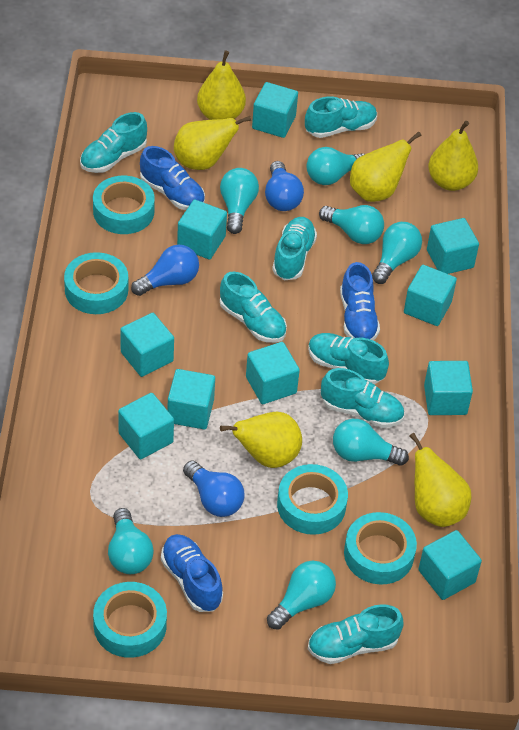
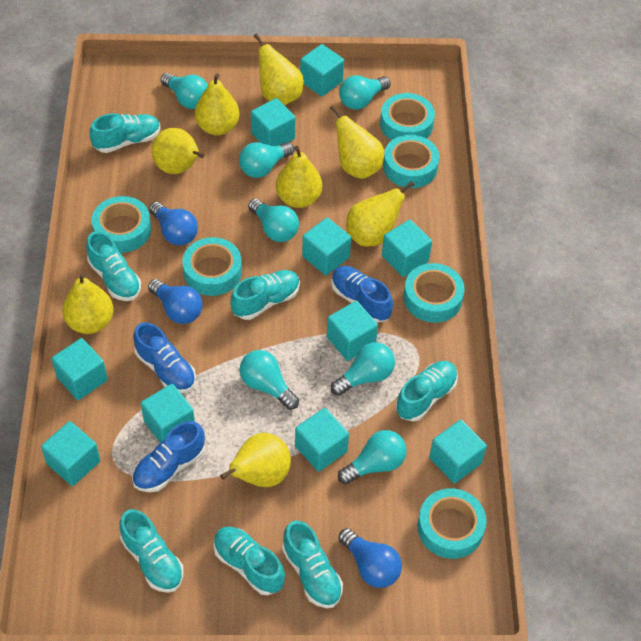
turquoise tape: [64,252,128,314] [93,176,155,234] [93,582,167,658] [277,464,348,535] [344,512,417,584] = 5 -> [92,196,151,253] [182,237,242,296] [380,93,435,140] [383,135,440,188] [404,263,465,323] [418,488,487,559] = 6
yellow pear: [174,116,251,170] [197,50,246,120] [220,412,302,468] [350,132,421,202] [410,433,471,527] [428,121,478,191] = 6 -> [62,273,113,334] [152,128,204,174] [195,73,240,135] [220,433,291,487] [254,33,304,105] [276,146,322,208] [330,105,384,179] [346,181,415,247] = 8

